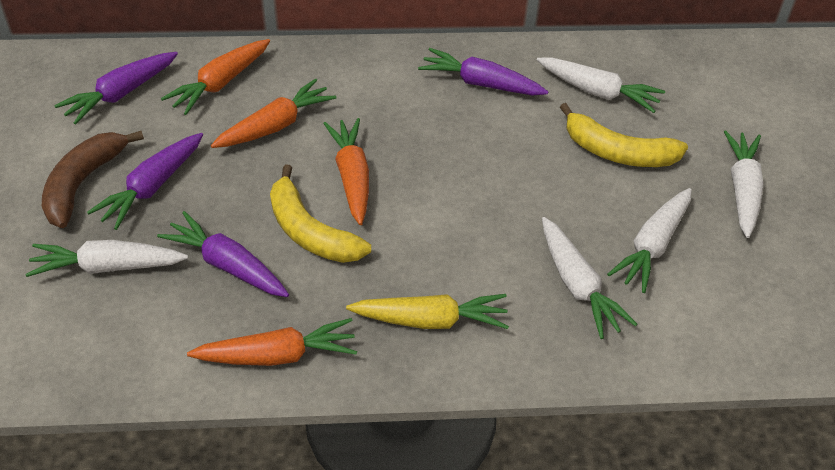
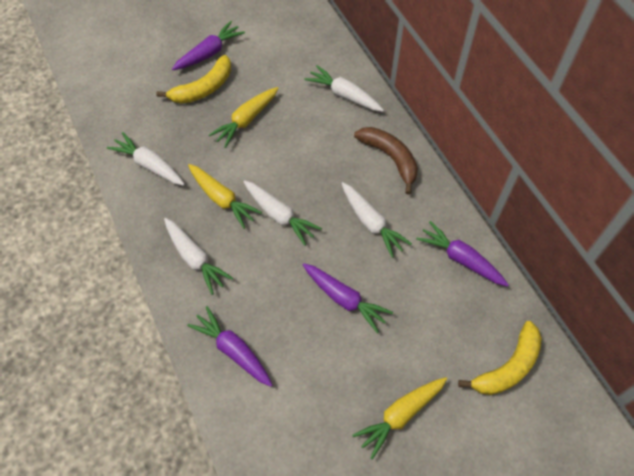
orange carrot: [161,39,270,115] [187,318,357,366] [211,78,337,148] [323,118,369,225] = 4 -> none = 0
yellow carrot: [346,294,509,329] = 1 -> [188,164,262,229] [209,87,279,148] [352,377,447,459] = 3

